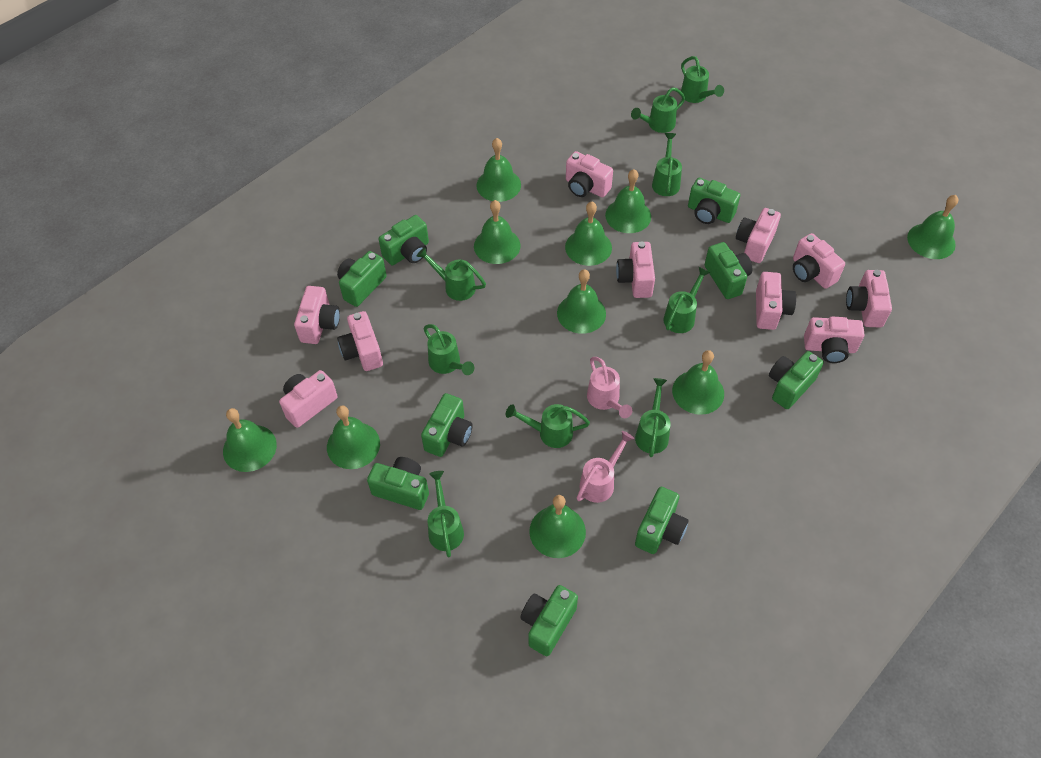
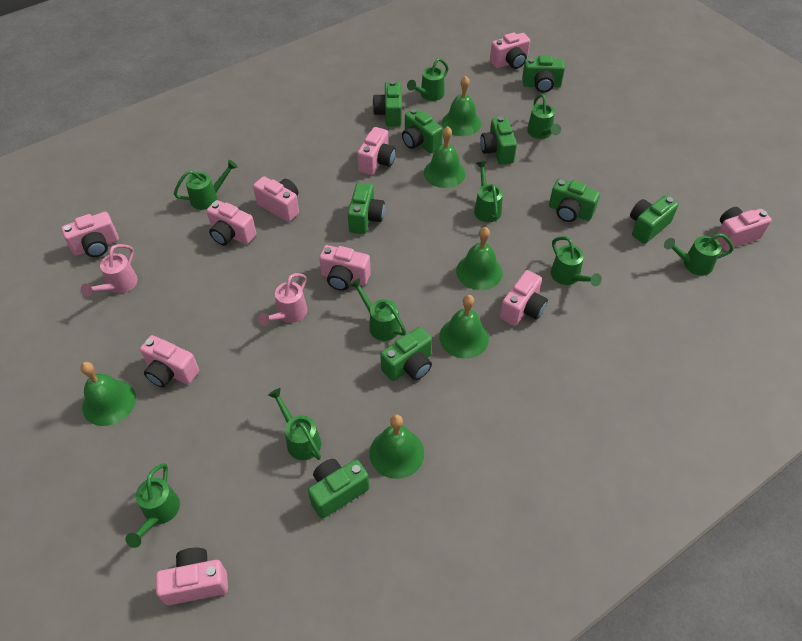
green bell: [223,408,277,472] [327,405,380,469] [474,200,521,264] [477,138,521,202] [529,495,586,558] [557,269,606,334] [565,202,612,266] [605,169,651,233] [672,350,724,415] [907,195,958,259] = 10 -> [80,362,136,426] [369,414,424,479] [424,126,466,188] [439,295,489,359] [442,76,482,136] [456,227,503,290] = 6

